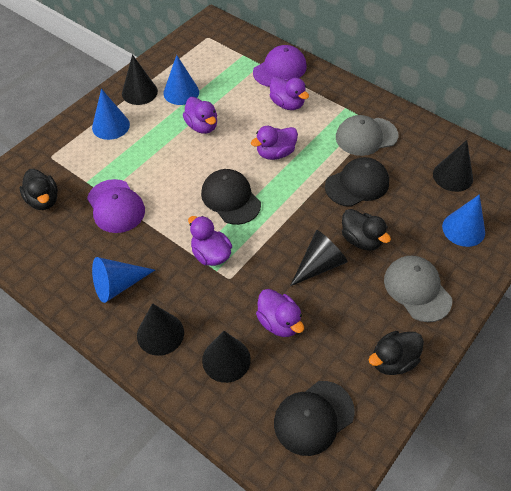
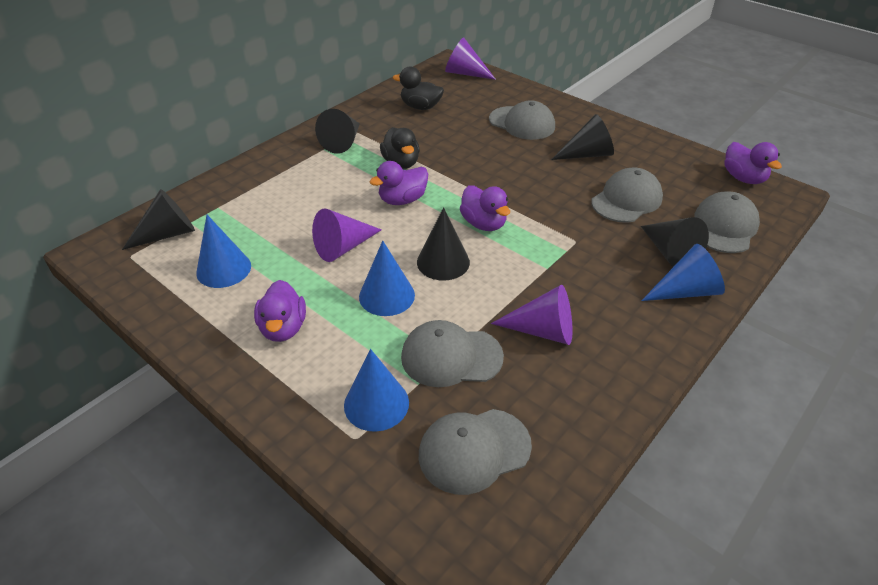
black cap: [201,169,261,225] [274,381,355,456] [325,157,389,207] = 3 -> none = 0
black duck: [19,169,58,210] [342,209,391,251] [369,331,424,375] = 3 -> [380,127,420,169] [393,66,444,110] = 2
grey cap: [336,115,398,156] [384,256,452,322] = 2 -> [401,320,504,387] [419,409,532,495] [489,100,555,140] [591,167,663,223] [694,192,760,253] = 5
purple cap: [87,179,145,233] [253,45,307,87] = 2 -> none = 0
purple cone: none = 0 -> [312,209,382,262] [445,37,496,80] [491,285,572,345] = 3
purple duck: [183,97,217,134] [188,216,232,266] [251,126,298,160] [256,289,304,337] [270,77,309,110] = 5 -> [254,280,306,342] [369,161,428,205] [460,185,510,231] [725,142,782,184] = 4

